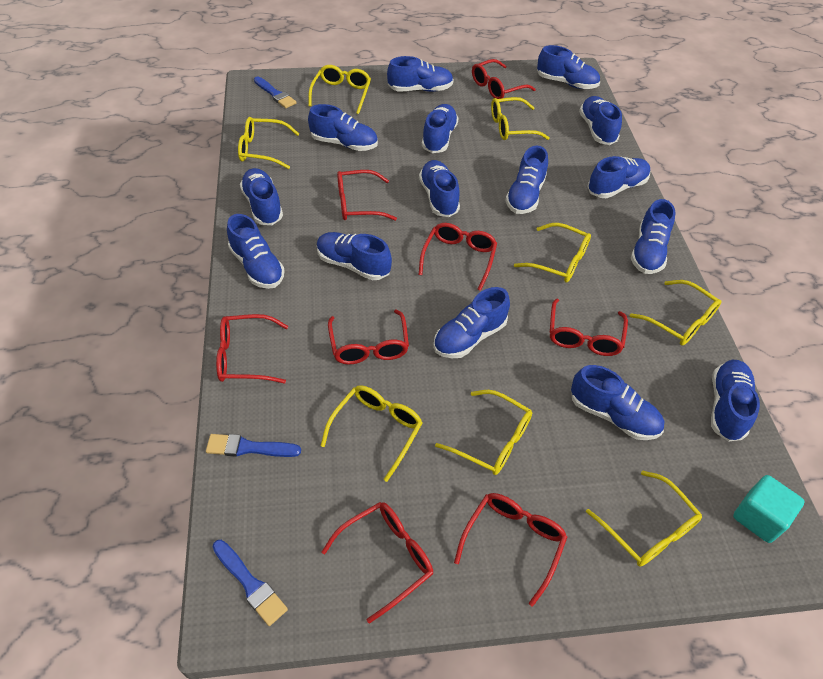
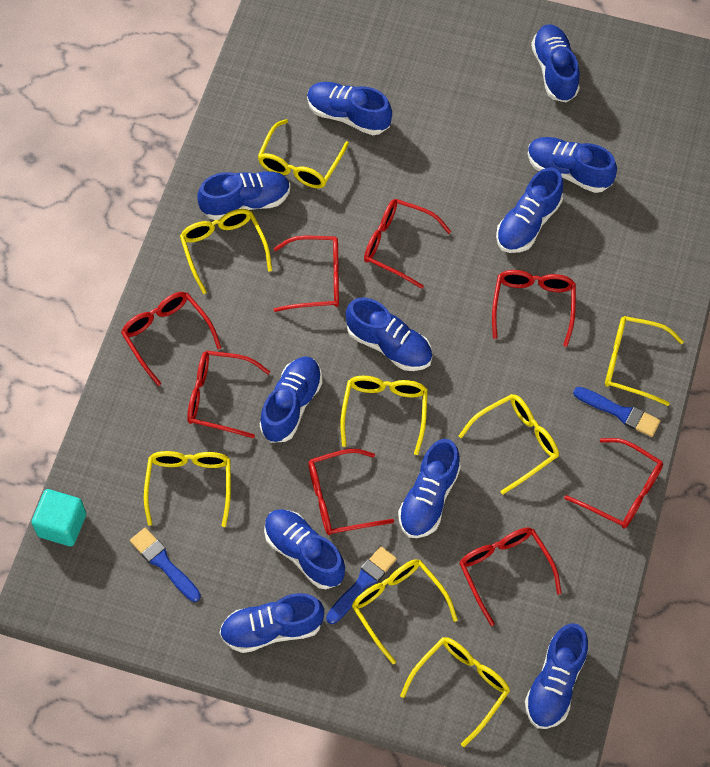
blue shoe: [227,214,285,289] [240,168,283,225] [308,104,378,151] [317,232,392,280] [387,56,454,92] [419,160,460,217] [422,104,458,153] [433,287,510,358] [506,146,548,214] [537,45,600,89] [571,365,664,440] [579,96,622,145] [587,156,650,198] [631,199,675,274] [711,360,760,442] = 15 -> [197,171,290,220] [220,593,324,653] [259,356,322,443] [264,509,345,589] [307,82,392,135] [346,298,432,371] [398,439,461,538] [496,167,563,253] [525,623,588,729] [528,137,617,193] [531,24,580,102] = 11

